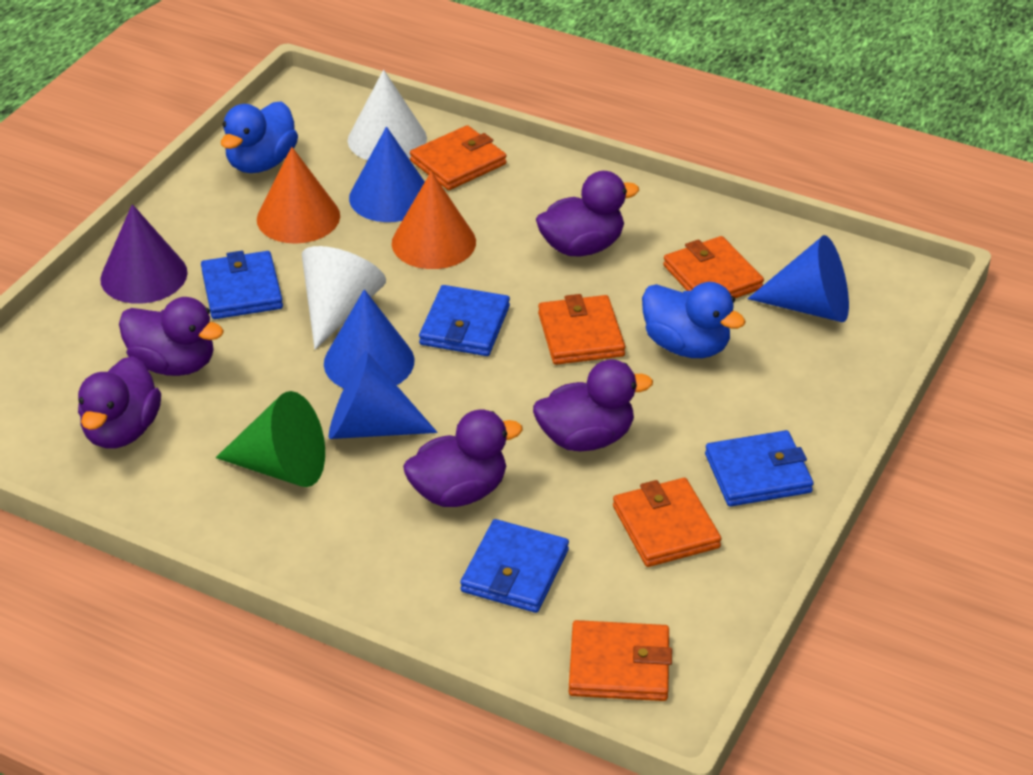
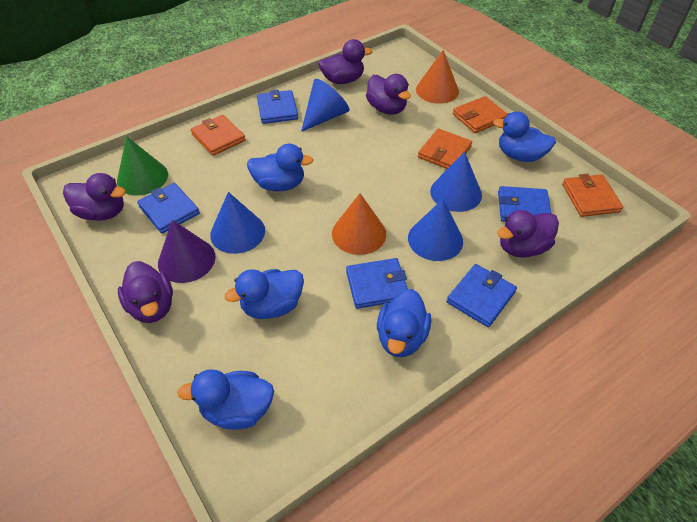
blue duck: [221,101,298,173] [642,282,746,358] = 2 -> [178,369,274,430] [225,269,304,319] [247,144,313,191] [377,289,431,357] [493,111,556,162] = 5
blue wallet: [201,251,283,319] [419,285,510,356] [460,519,569,613] [705,430,814,507] = 4 -> [137,183,200,233] [257,90,298,124] [346,258,408,309] [446,264,517,327] [498,186,551,222] = 5
orange wallet: [410,125,507,190] [538,294,625,365] [569,620,672,701] [613,478,721,567] [663,236,764,298] = 5 -> [191,115,246,156] [418,128,472,169] [453,96,507,133] [562,174,623,217] = 4
white cone: [302,246,386,350] [348,70,427,160] = 2 -> none = 0

